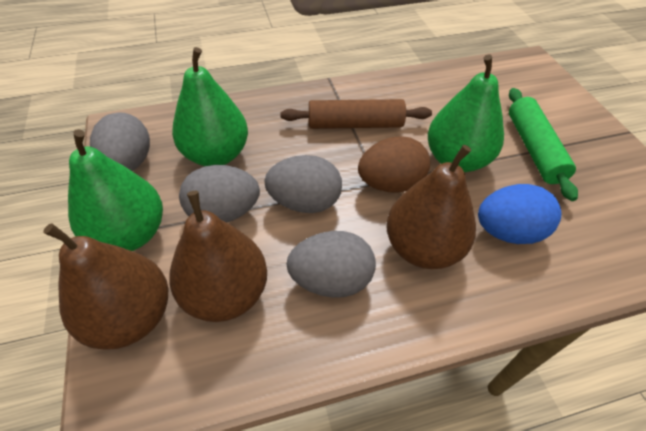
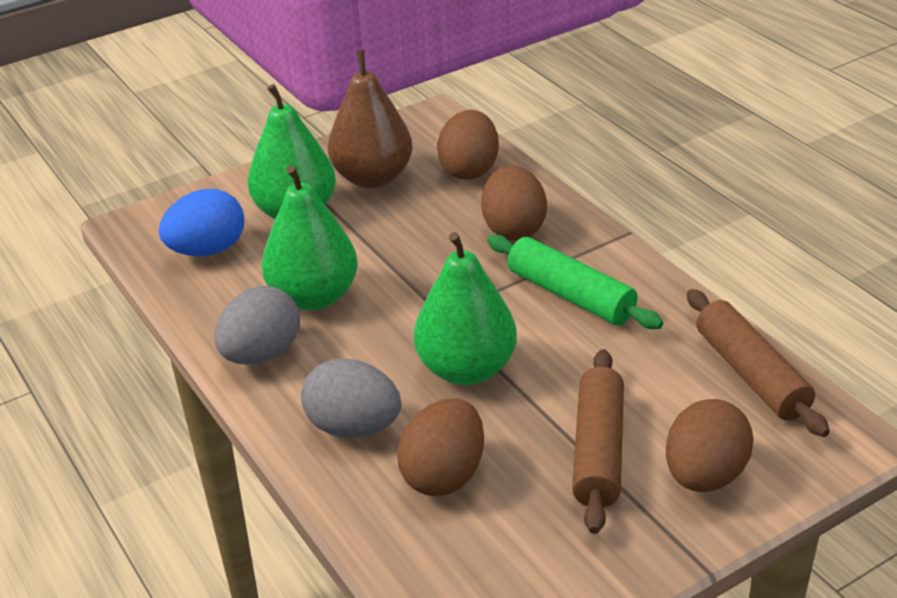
brown egg: [358,136,430,193] = 1 -> [397,398,484,496] [437,110,499,180] [481,165,547,240] [666,399,754,492] = 4
brown pear: [43,223,168,350] [169,191,267,322] [386,145,476,269] = 3 -> [328,50,412,188] = 1
brown rolling pin: [280,99,432,129] = 1 -> [572,349,624,534] [687,289,830,437] = 2
grey egg: [90,112,150,171] [179,165,260,223] [264,155,342,213] [286,231,376,298] = 4 -> [214,286,300,364] [301,358,401,437] = 2

